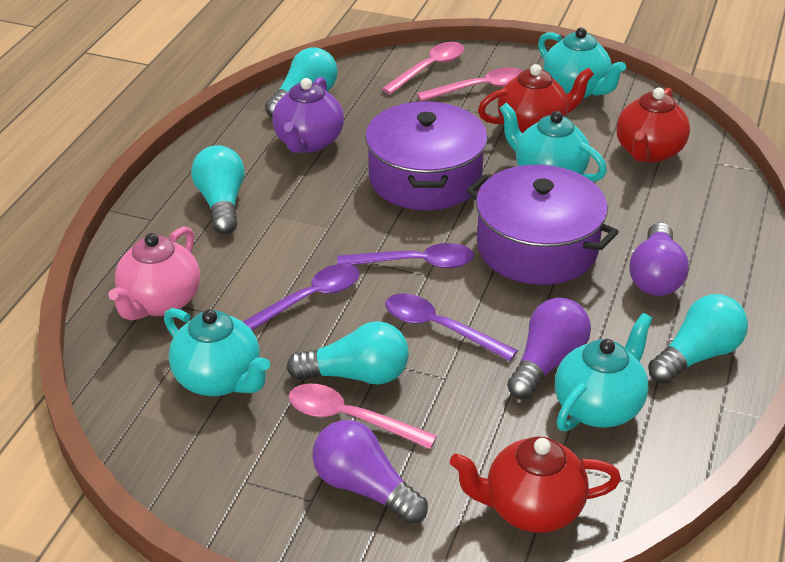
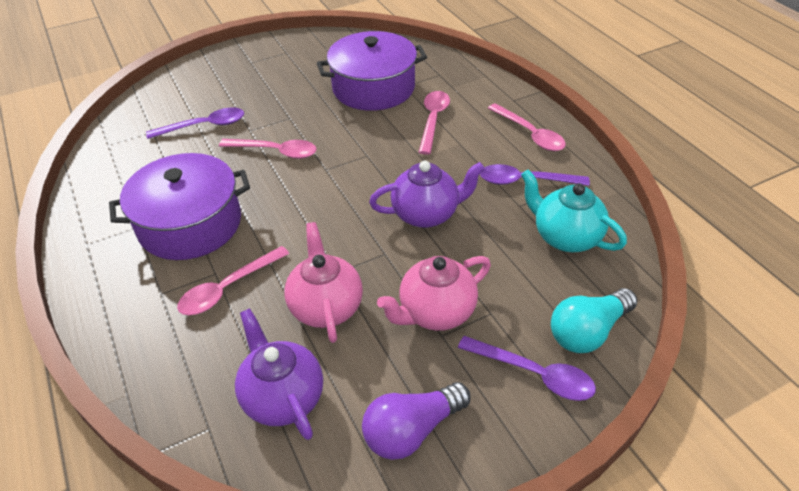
pink spoon: [288,384,437,449] [382,42,464,94] [417,68,523,101] = 3 -> [177,246,289,315] [219,139,317,159] [419,91,450,155] [488,103,566,151] = 4
pink teapot: [108,226,200,320] = 1 -> [285,222,363,343] [377,256,491,331] = 2
purple light bulb: [312,420,428,524] [507,298,591,399] [630,222,689,296] = 3 -> [362,382,470,460] = 1
purple teapot: [272,77,344,153] = 1 -> [235,308,323,440] [369,161,485,228] = 2
red teapot: [450,436,621,533] [478,64,594,133] [616,88,690,163] = 3 -> none = 0
turquoise light bulb: [191,145,245,234] [265,48,338,117] [286,321,409,385] [648,294,748,384] = 4 -> [551,288,637,353] = 1
turquoise teapot: [164,308,270,396] [499,102,607,182] [538,27,626,98] [555,313,653,431] = 4 -> [521,170,627,252] = 1

